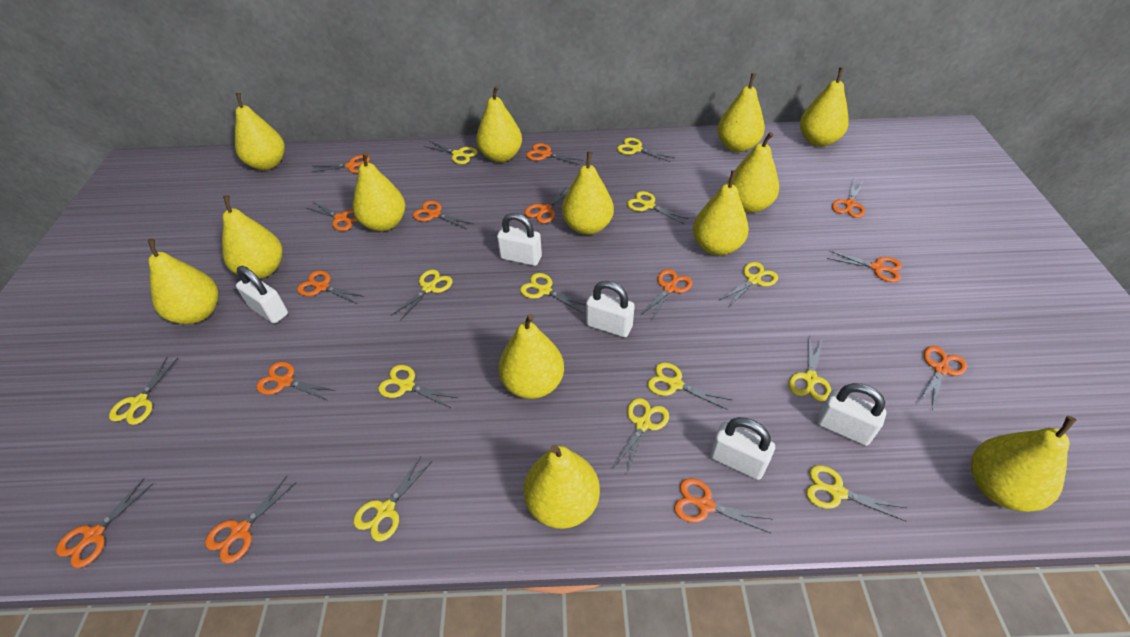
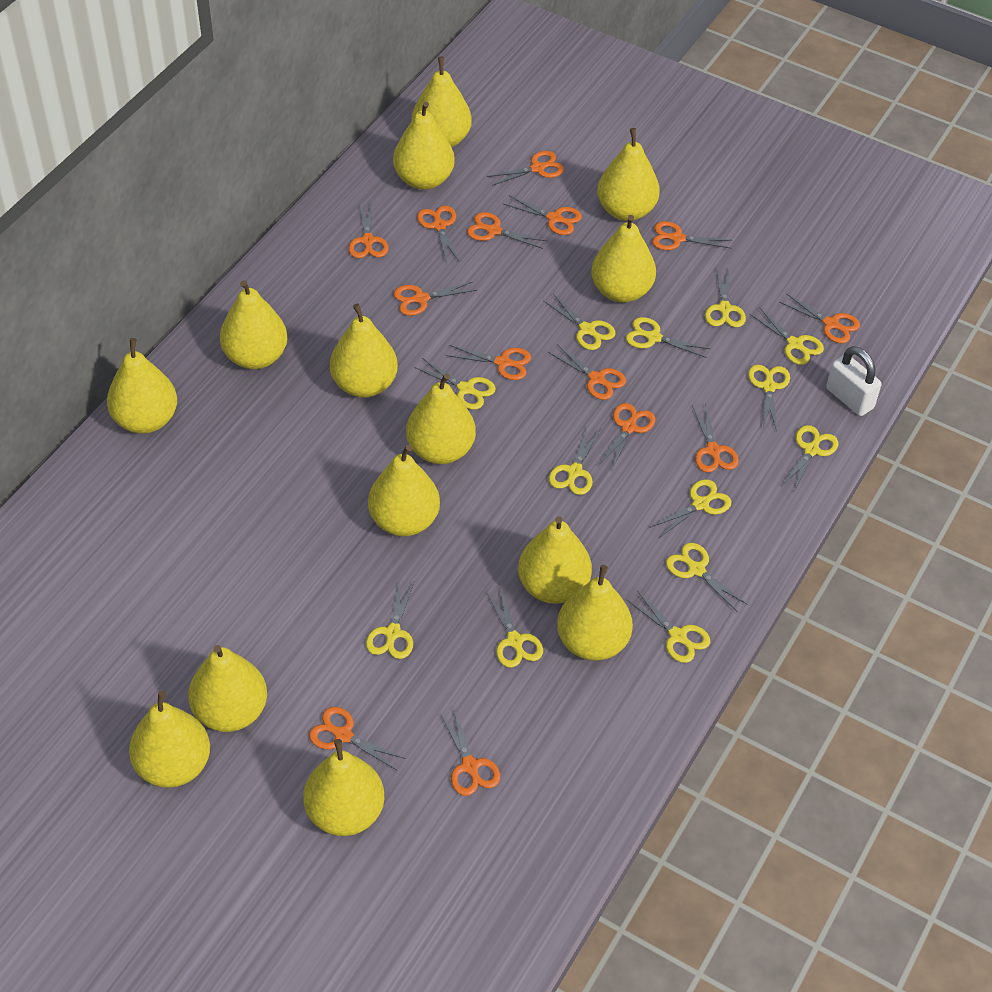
white padlock: [236,266,288,324] [497,213,542,266] [586,281,635,337] [710,417,775,480] [817,383,886,446] = 5 -> [826,346,881,416] = 1
yellow pear: [148,239,218,324] [222,195,282,279] [235,93,285,170] [352,152,405,231] [476,85,522,162] [499,314,564,399] [524,445,600,529] [562,152,614,235] [693,170,749,255] [717,73,765,152] [727,132,779,213] [800,68,849,146] [971,416,1076,512] = 13 -> [107,338,177,434] [129,691,210,788] [188,645,267,732] [220,280,288,369] [303,739,384,836] [330,303,398,398] [368,445,440,536] [393,101,455,190] [406,373,476,464] [411,57,472,147] [518,516,592,604] [557,565,633,661] [591,215,656,303] [597,128,660,221] = 14

